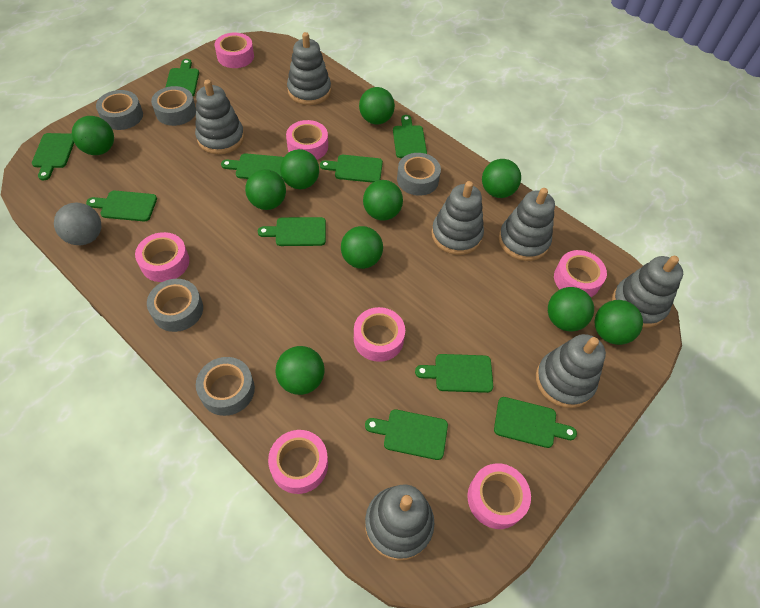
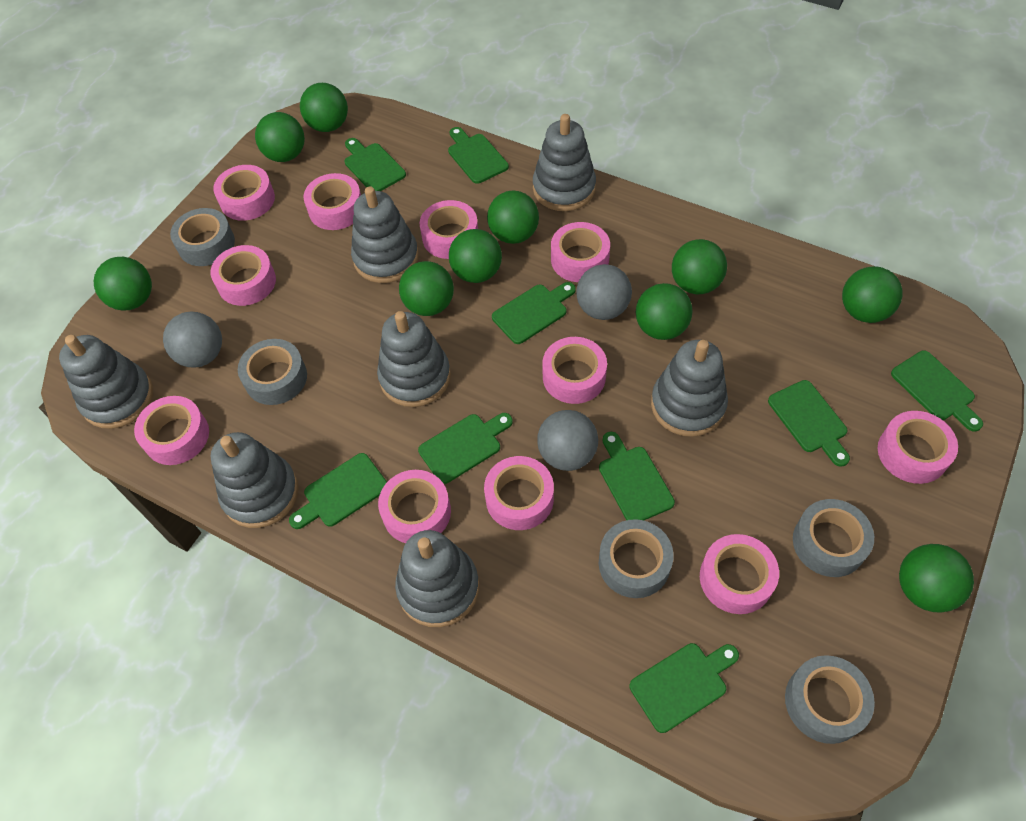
green cutting board: [32,133,74,180] [86,191,157,221] [166,59,199,96] [221,153,284,179] [258,217,326,246] [320,155,383,183] [365,409,448,460] [393,115,427,158] [415,354,493,393] [494,397,577,448] = 10 -> [289,453,387,529] [344,138,406,191] [418,413,513,484] [448,127,509,184] [492,282,576,344] [599,432,675,520] [630,643,739,733] [768,380,850,467] [891,351,983,432] = 9
grey ball: [54,203,101,245] = 1 -> [163,312,222,368] [537,410,598,471] [576,264,632,320] = 3
pink tape: [135,232,189,282] [215,33,254,68] [268,430,328,494] [286,120,328,160] [354,307,405,362] [467,463,531,529] [554,250,607,297] = 7 -> [134,396,209,465] [211,245,276,306] [213,165,275,221] [303,173,361,230] [378,470,451,543] [420,200,478,259] [484,456,554,530] [542,337,607,404] [551,222,610,282] [700,534,779,614] [878,411,958,484] = 11

